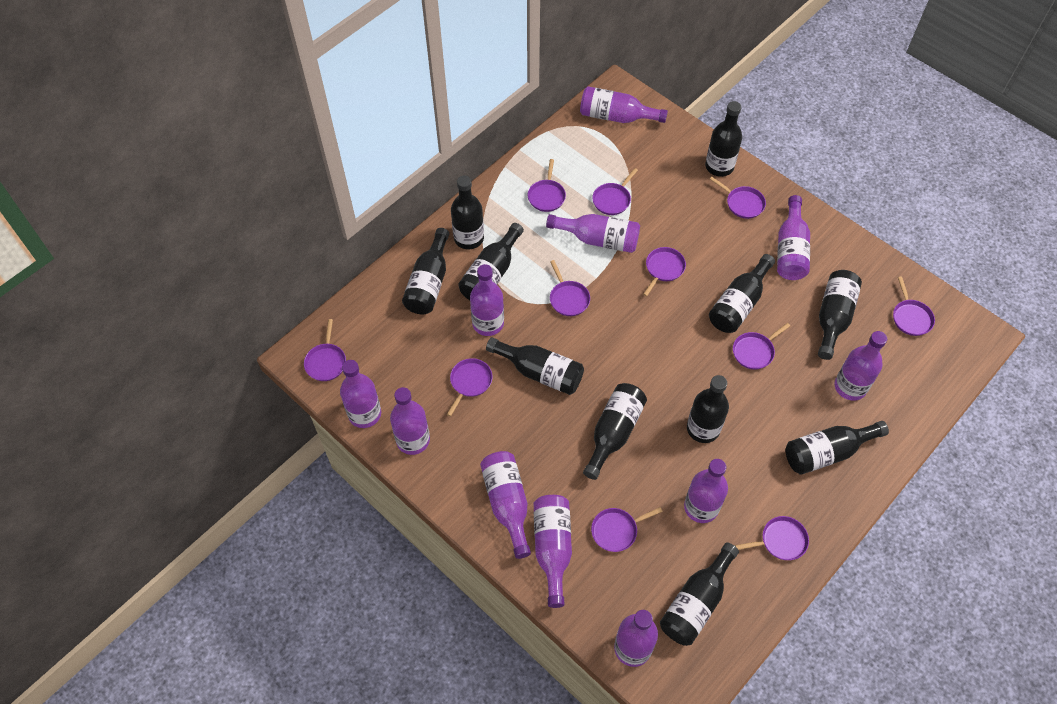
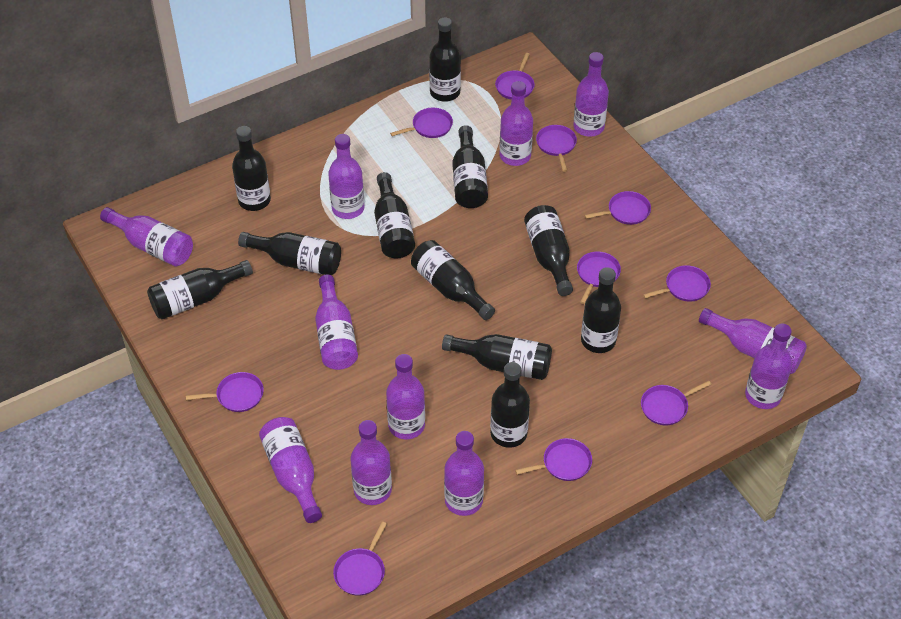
purple pan: [304,319,346,381] [447,358,493,417] [528,159,566,212] [550,260,590,316] [591,507,663,552] [592,168,638,215] [643,247,686,296] [710,177,766,219] [733,323,790,370] [735,516,809,560] [893,277,935,336] = 11 -> [186,372,264,412] [333,522,387,596] [390,108,453,138] [495,53,535,100] [515,438,592,481] [536,125,577,172] [577,251,621,304] [584,191,651,225] [641,381,711,425] [643,265,711,302] = 10

